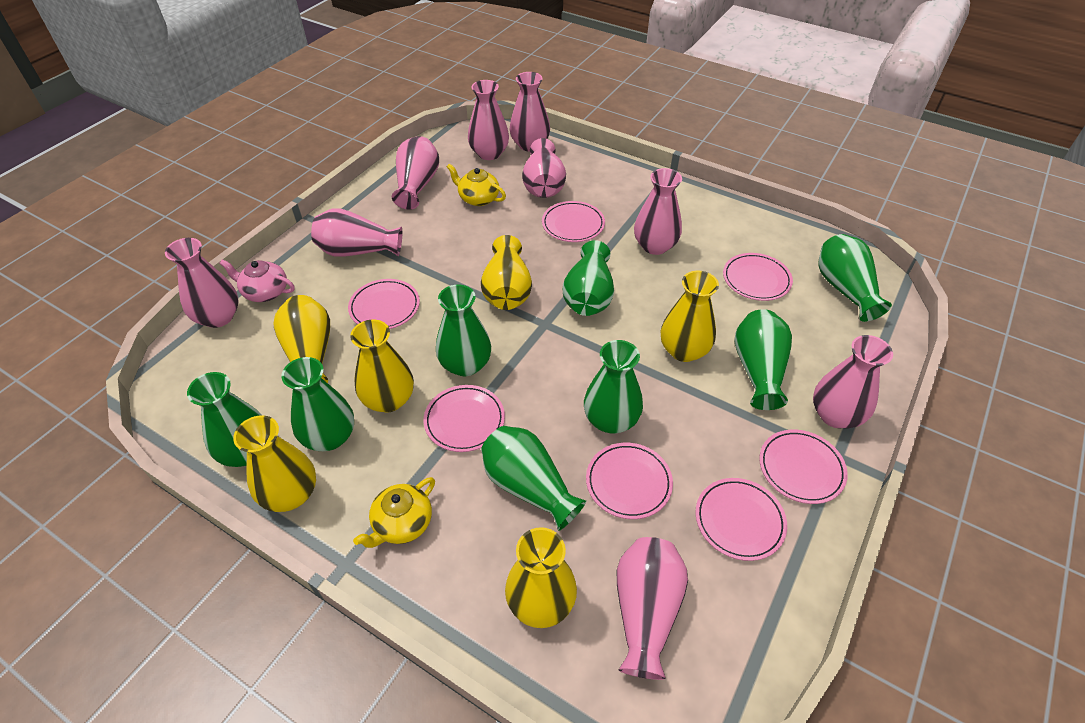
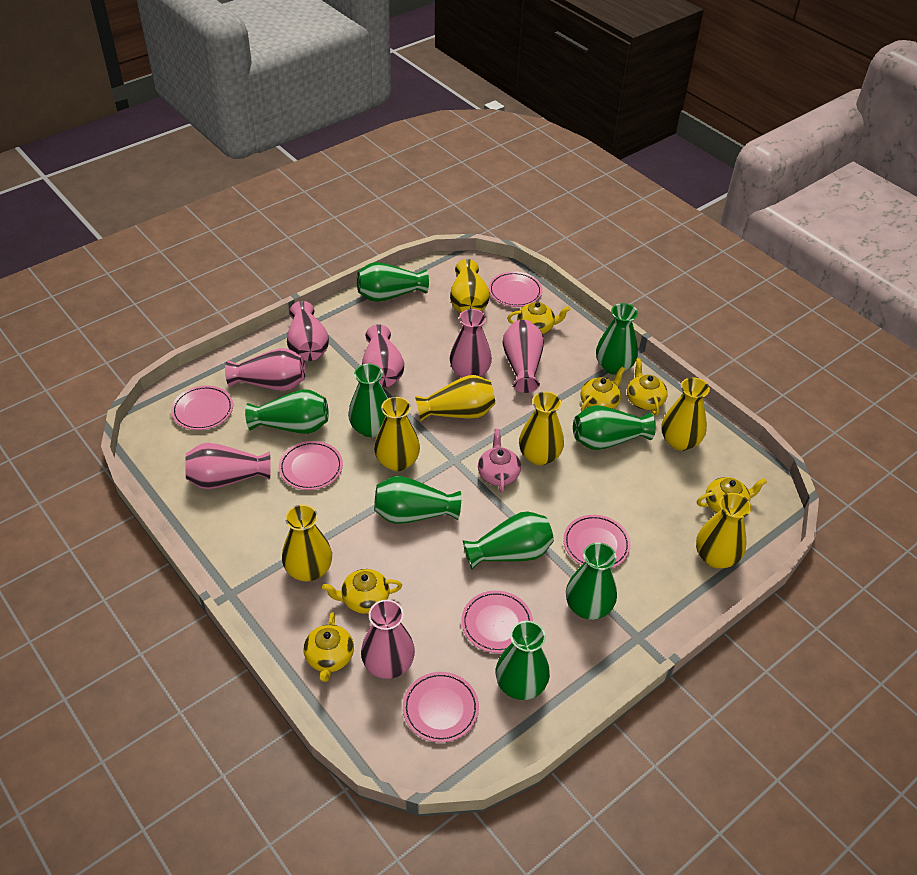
green vase: [187,372,262,467] [281,357,354,451] [436,285,491,376] [481,426,586,531] [563,240,614,316] [584,340,643,433] [735,309,792,410] [818,234,892,322] = 8 -> [245,389,329,434] [348,364,388,437] [357,262,429,302] [374,476,461,524] [463,511,554,569] [495,621,550,700] [566,542,617,620] [573,405,656,450] [596,303,638,375] = 9
pink plate: [348,279,420,329] [424,385,505,452] [542,201,605,242] [586,443,673,519] [695,478,787,561] [723,253,793,301] [759,430,848,504] = 7 -> [171,385,233,430] [279,441,343,490] [403,672,479,742] [462,591,533,653] [489,271,542,307] [563,515,631,568] = 6
pink vase: [165,238,239,328] [311,208,402,257] [392,136,439,210] [468,80,509,160] [510,72,550,152] [522,138,566,198] [617,537,688,680] [634,168,682,255] [813,335,893,428] = 9 -> [186,443,271,489] [225,348,306,391] [287,301,329,361] [361,600,415,679] [362,325,404,387] [450,309,492,378] [503,320,544,393] = 7
yellow teapot: [353,477,435,548] [447,163,506,206] = 2 -> [304,612,354,682] [322,569,402,614] [507,302,570,334] [580,367,625,412] [627,358,668,415] [697,477,767,513] = 6
yellow vase: [233,415,316,512] [274,295,330,383] [350,320,414,412] [481,235,532,310] [505,527,577,628] [661,271,719,362] = 6 -> [282,504,332,581] [374,397,420,471] [415,375,495,421] [450,259,490,313] [519,391,564,465] [662,377,710,451] [696,493,751,568] = 7

